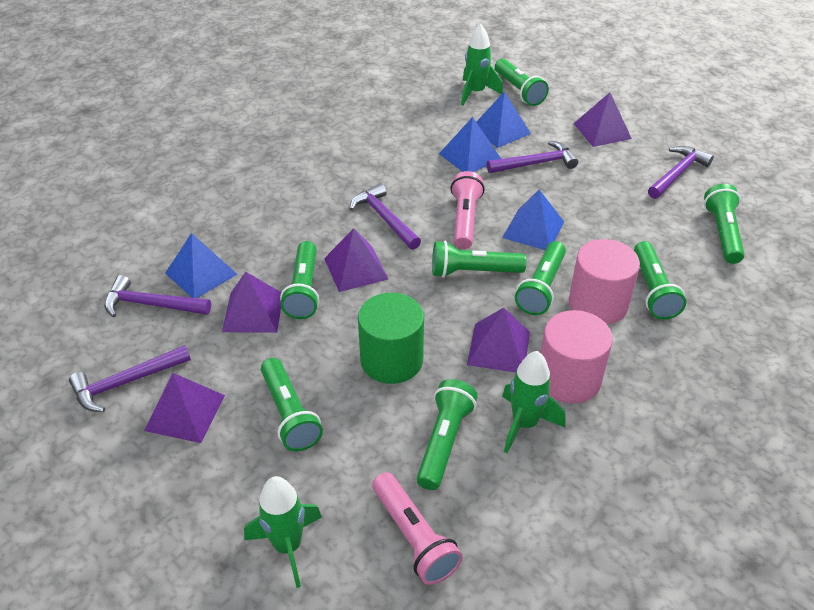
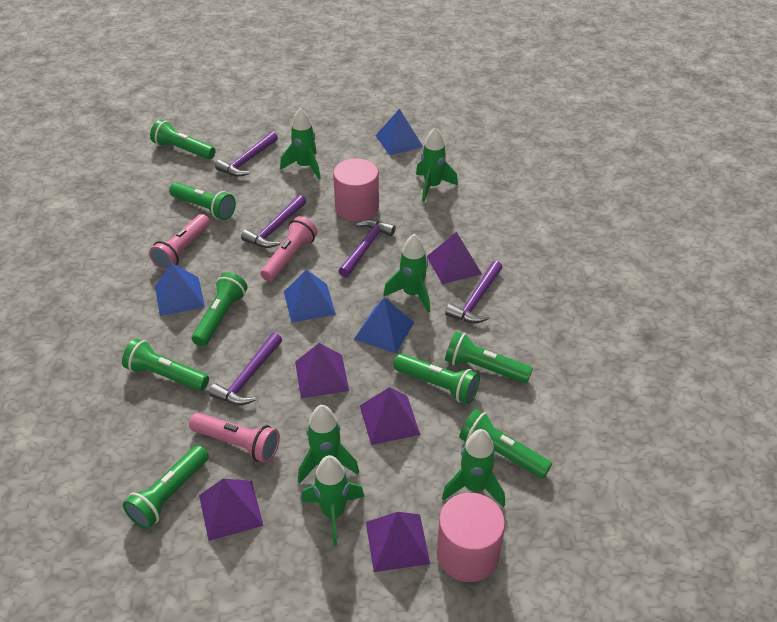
green cylinder: [358,293,424,384] = 1 -> none = 0
green rocket: [244,476,322,588] [461,24,503,106] [502,351,565,453] = 3 -> [280,108,321,179] [298,405,359,483] [301,455,364,546] [383,234,430,312] [416,127,458,202] [442,429,505,507] = 6
pink flashlight: [372,472,463,585] [450,171,485,249] = 2 -> [149,214,210,271] [189,413,280,463] [260,216,318,282] = 3

